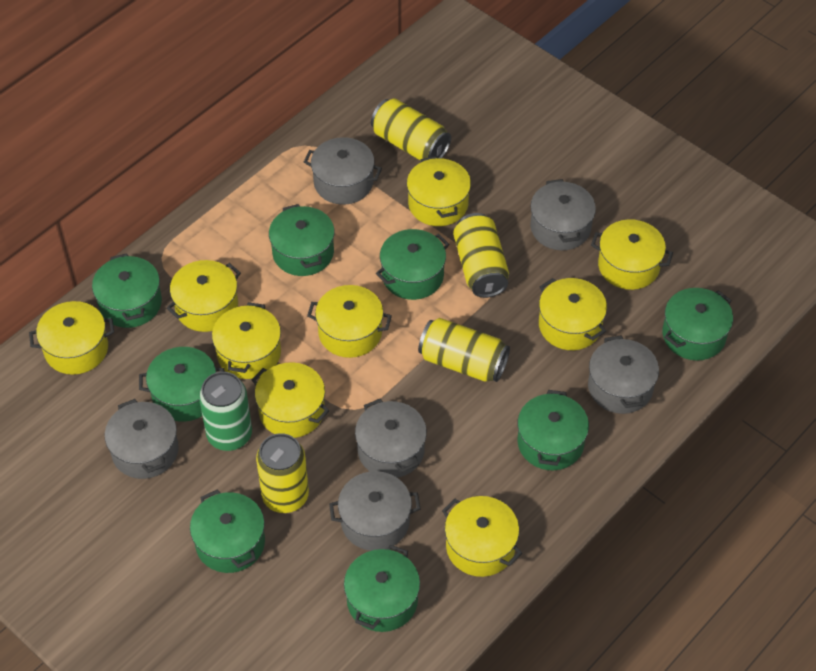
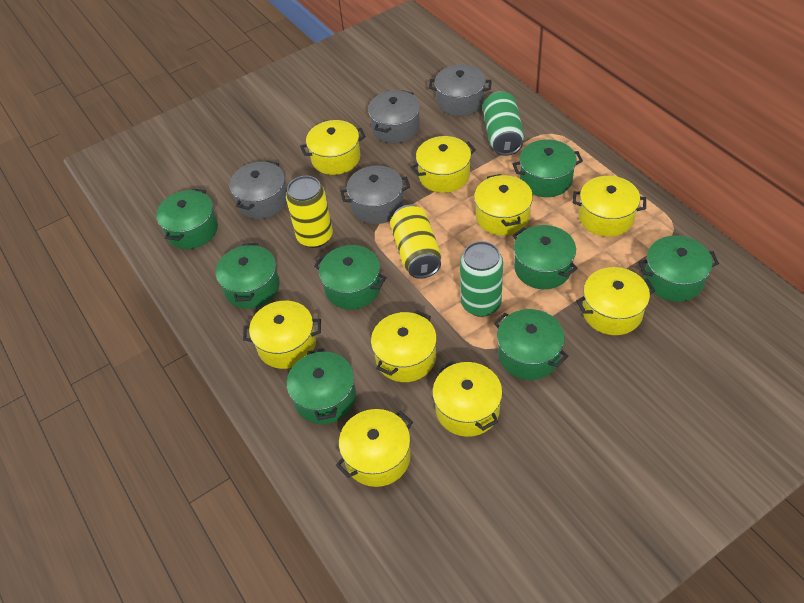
green can: [199,372,252,451] = 1 -> [460,241,503,317] [483,91,524,156] = 2
grey pot: [105,399,179,479] [304,137,382,205] [329,471,421,551] [355,399,427,478] [530,179,596,250] [588,335,659,414] = 6 -> [230,161,287,219] [340,166,410,224] [368,90,420,144] [429,65,492,116] = 4
yellow can: [256,433,309,513] [371,98,451,160] [418,318,510,382] [453,213,509,298] = 4 -> [286,176,333,248] [390,205,441,279] = 2

